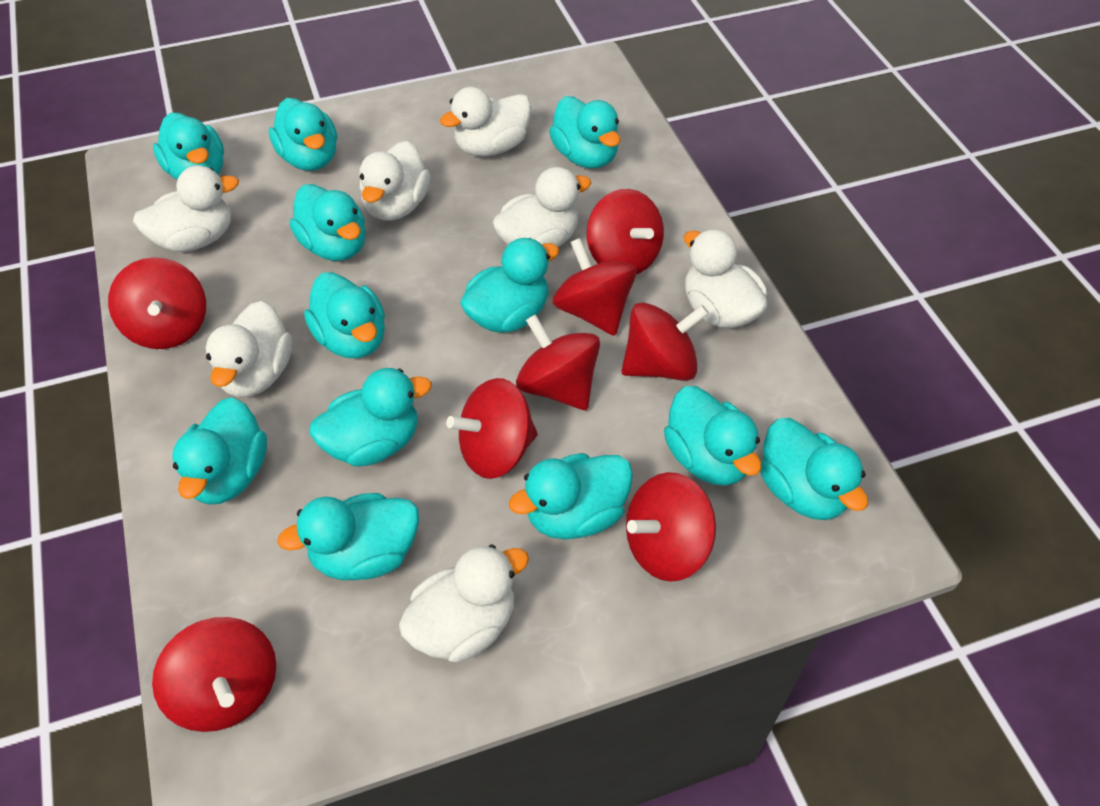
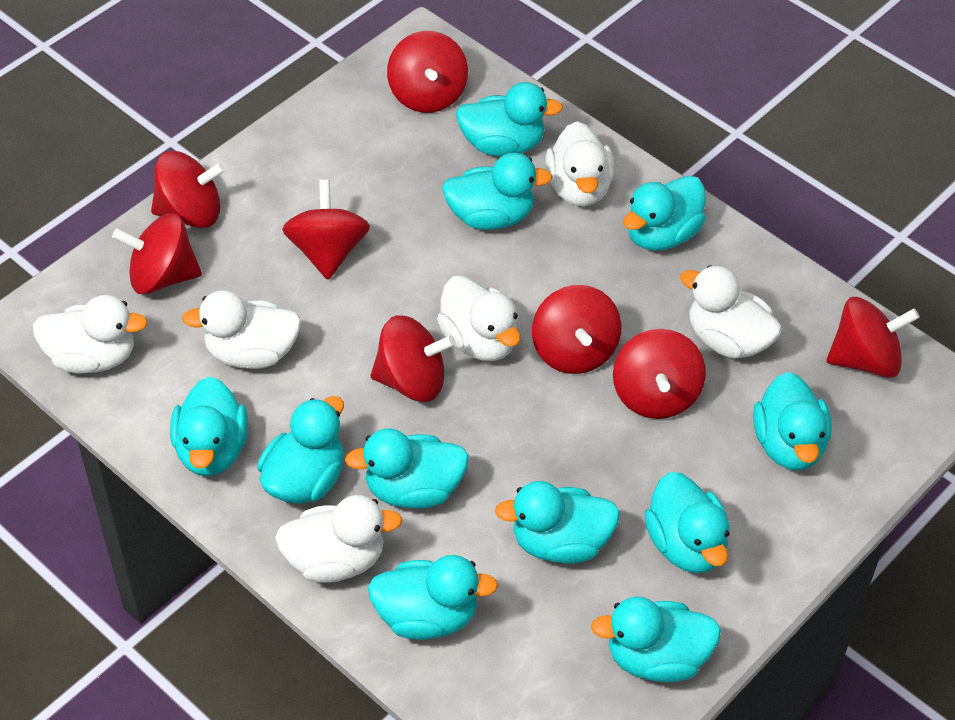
turquoise duck: [153,113,224,180] [172,397,267,505] [269,98,337,171] [277,493,419,580] [289,184,366,261] [304,272,385,358] [309,368,432,467] [460,238,559,333] [509,453,633,540] [549,96,621,169] [664,386,762,486] [760,418,868,520] = 12 -> [170,376,248,476] [257,396,344,504] [345,428,469,509] [368,555,498,640] [442,153,553,230] [456,82,563,156] [495,481,620,564] [591,596,721,682] [623,176,706,251] [644,472,730,573] [753,372,832,471] = 11
white duck: [133,165,239,252] [205,301,292,397] [359,141,431,221] [399,544,529,663] [440,87,531,157] [492,167,591,247] [684,229,767,328] = 7 -> [32,295,148,374] [182,290,301,369] [275,495,403,583] [437,276,521,361] [545,122,615,206] [680,265,782,358] = 6

